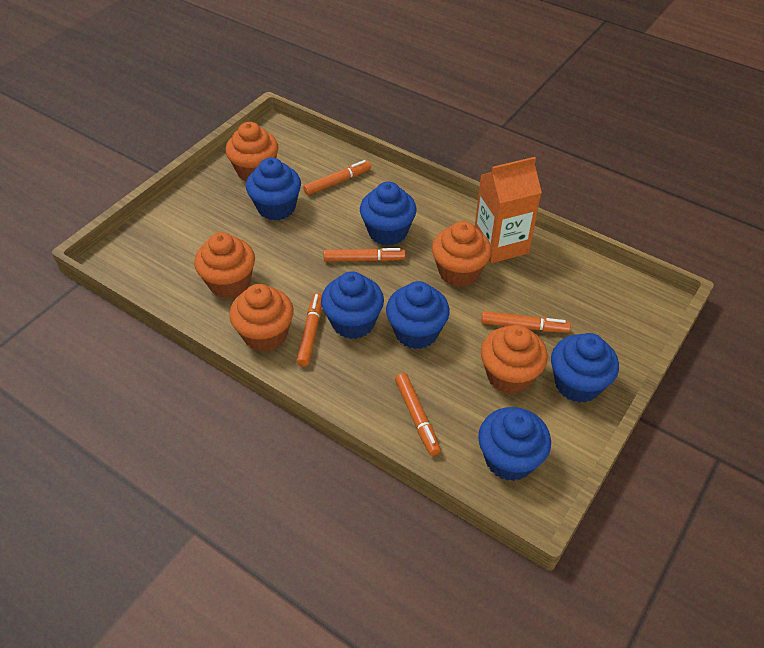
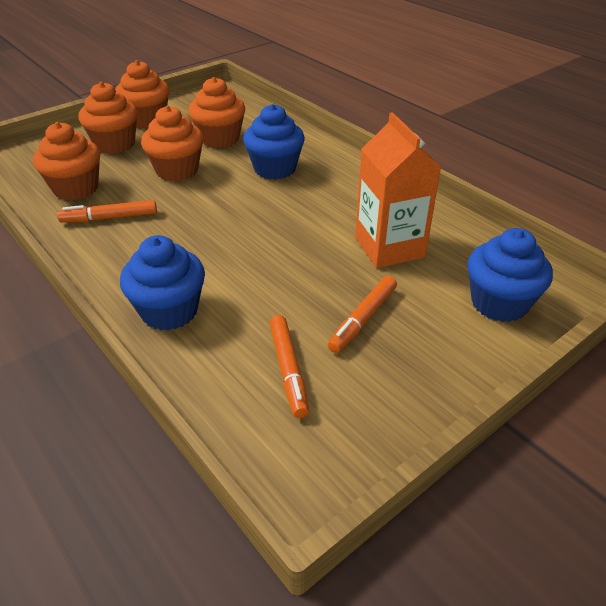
blue cupcake: [246,157,301,221] [321,271,384,339] [360,181,416,246] [386,281,450,349] [478,407,551,481] [551,333,619,403] = 6 -> [120,235,205,331] [243,104,305,180] [467,228,553,322] = 3
orange marker: [296,293,322,367] [303,160,371,195] [324,248,405,262] [395,373,441,456] [481,311,571,333] = 5 -> [57,200,157,223] [270,315,309,418] [328,276,397,353] = 3

